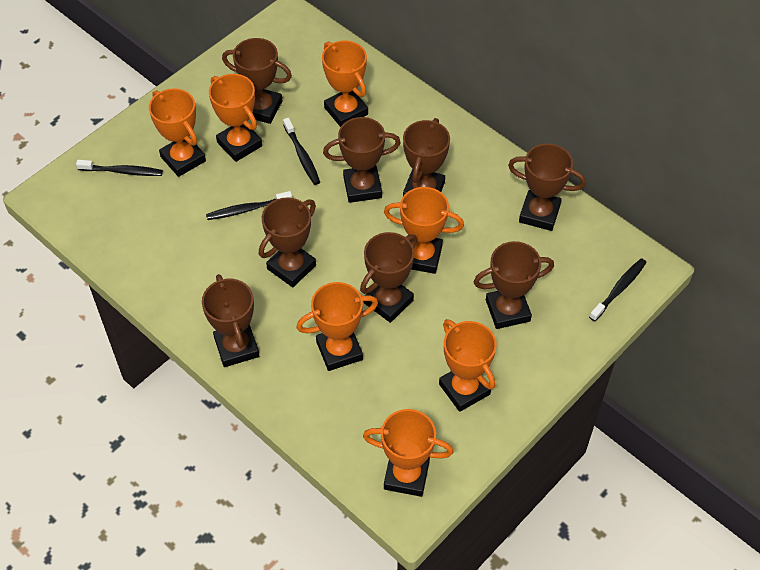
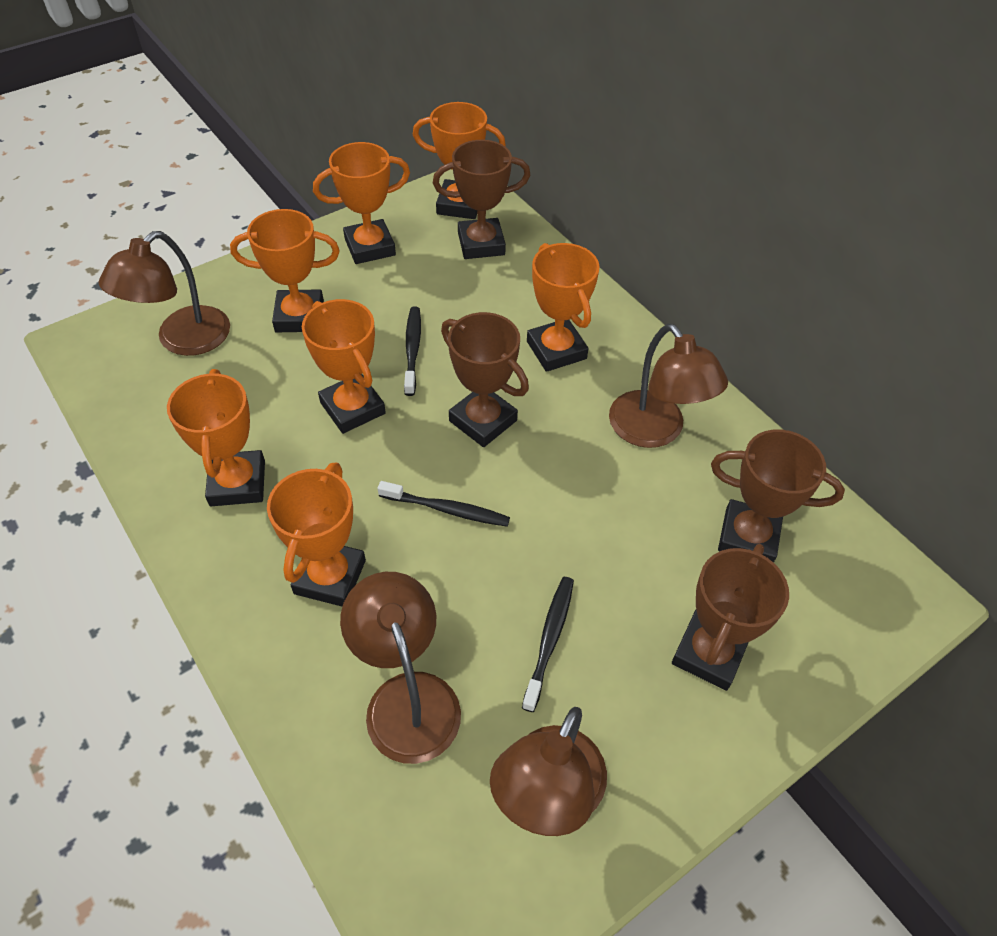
black toothbrush: [76,160,163,176] [206,191,292,220] [283,118,320,185] [589,258,647,321] = 4 -> [377,481,510,527] [404,306,421,396] [522,577,574,712] = 3
brown lamp: none = 0 -> [99,231,230,356] [340,572,461,764] [490,707,607,836] [609,324,728,448] = 4
brown trophy: [202,274,259,367] [222,38,292,124] [259,197,316,287] [323,117,401,203] [360,232,417,323] [403,118,450,196] [474,241,554,329] [508,144,586,231] = 8 -> [433,140,530,259] [441,312,529,447] [672,544,789,691] [711,430,845,563] = 4

